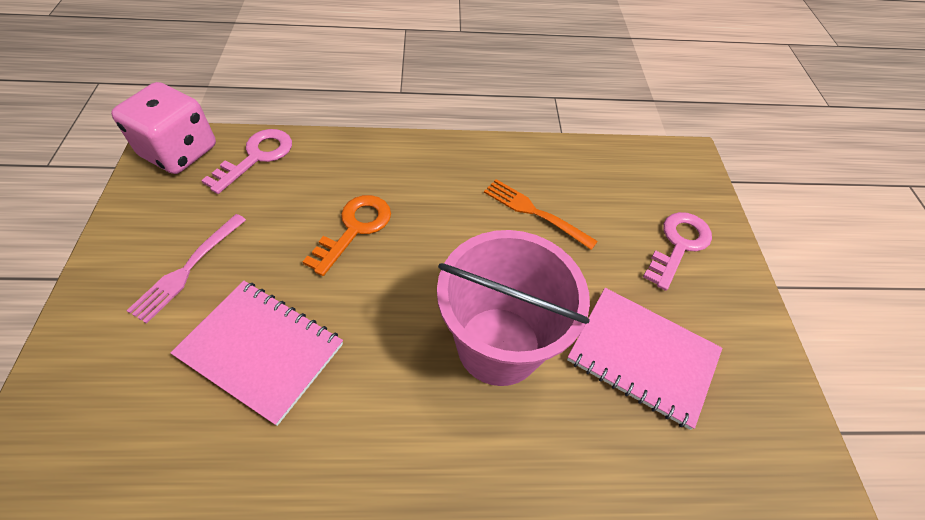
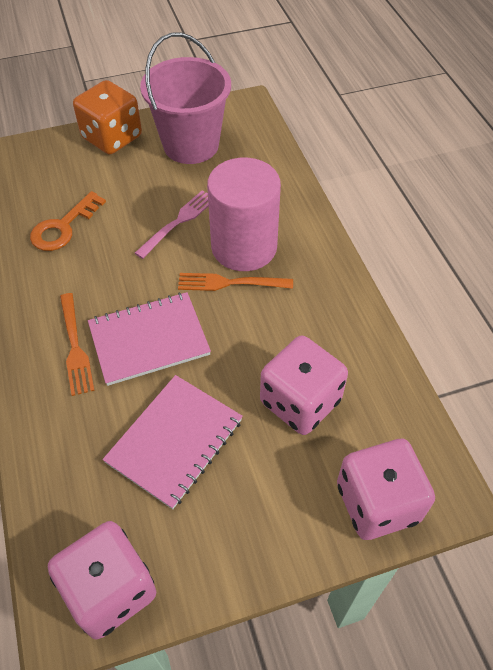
orange dice: none = 0 -> [73,80,142,154] = 1
orange fork: [484,179,598,250] = 1 -> [60,293,94,396] [178,273,293,291] = 2
pink cylinder: none = 0 -> [207,158,281,271] = 1
pink dice: [111,82,216,174] = 1 -> [48,521,156,639] [260,336,348,435] [337,439,435,540] = 3
pink key: [201,129,292,194] [643,212,712,291] = 2 -> none = 0

